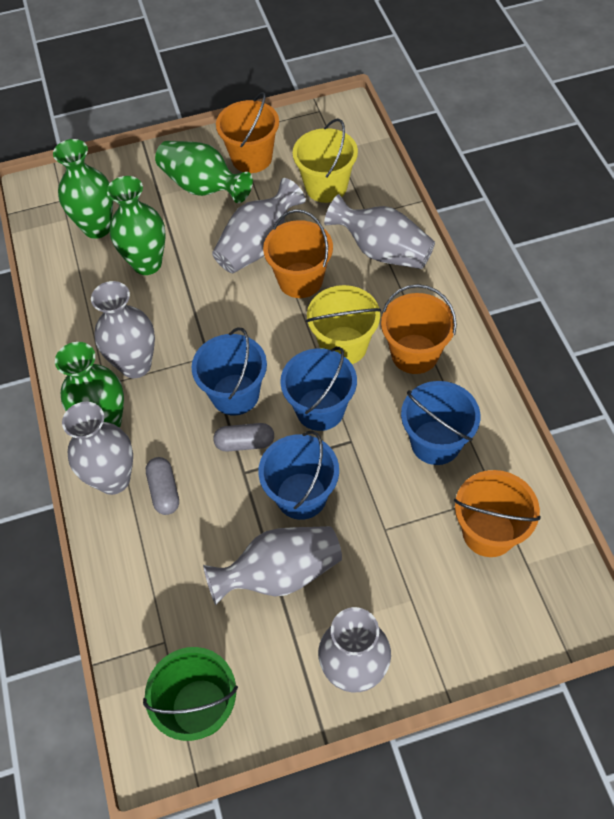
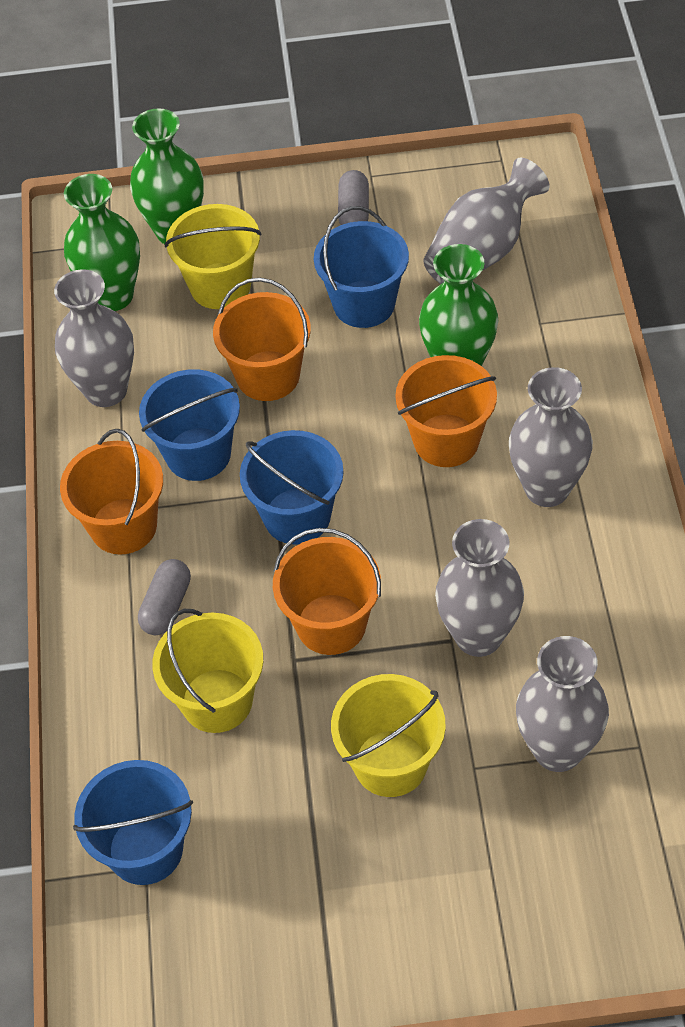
green bucket: [143,647,238,741] = 1 -> none = 0
green vase: [53,139,113,239] [55,342,124,428] [107,176,165,275] [155,141,253,203] = 4 -> [64,174,140,311] [130,108,204,244] [419,244,498,366] = 3
grey vase: [62,402,133,495] [91,281,155,378] [203,526,342,605] [212,178,306,273] [318,607,391,692] [324,194,435,269] = 6 -> [54,269,134,407] [423,158,549,284] [435,519,524,657] [509,367,593,507] [516,636,609,772] = 5
yellow bucket: [293,119,358,203] [306,285,381,364] = 2 -> [152,609,263,733] [165,204,261,309] [331,674,446,797] = 3

